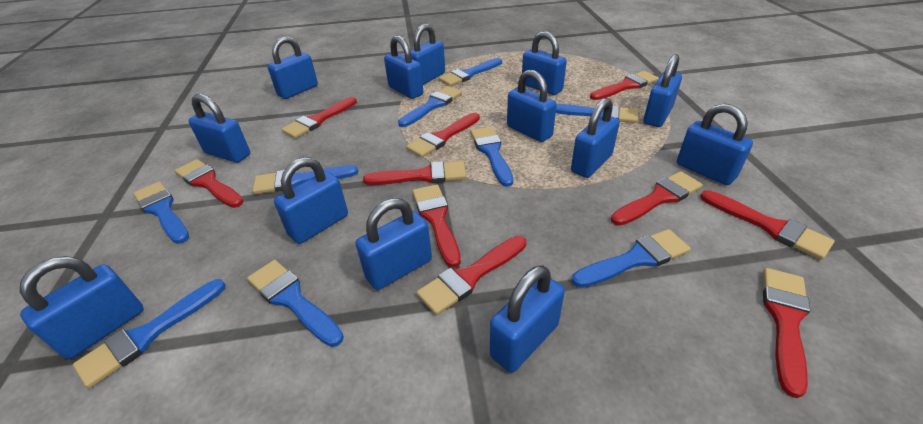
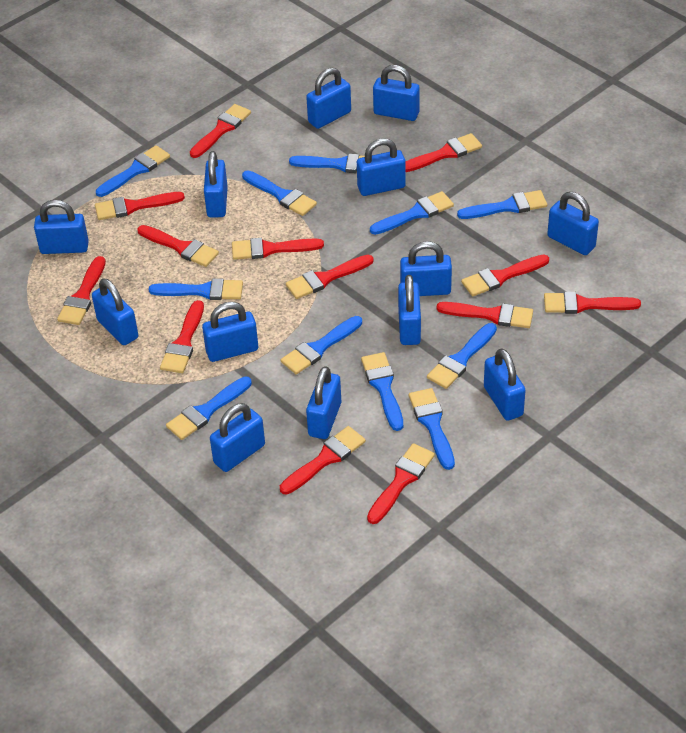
blue brush: [73,279,226,388] [133,182,189,244] [247,260,344,347] [252,165,358,194] [398,86,462,127] [439,58,502,86] [470,126,513,187] [556,104,638,123] [572,229,691,288] = 9 -> [96,145,170,197] [149,278,243,300] [166,376,252,440] [242,170,317,216] [281,316,362,374] [289,154,365,173] [361,352,403,431] [370,191,454,235] [409,388,455,470] [427,323,497,389] [457,190,547,219] = 11
red brush: [175,159,243,208] [281,97,357,138] [363,161,466,185] [406,113,480,158] [412,184,461,268] [416,236,526,315] [590,71,659,100] [611,171,703,226] [700,190,834,260] [763,268,811,398] = 10 -> [57,256,106,325] [95,192,185,220] [137,225,219,267] [160,300,204,373] [190,104,251,158] [232,238,324,260] [280,426,366,494] [286,255,374,299] [367,443,435,524] [405,133,482,172] [436,302,533,328] [461,255,549,296] [544,292,641,314] = 13

